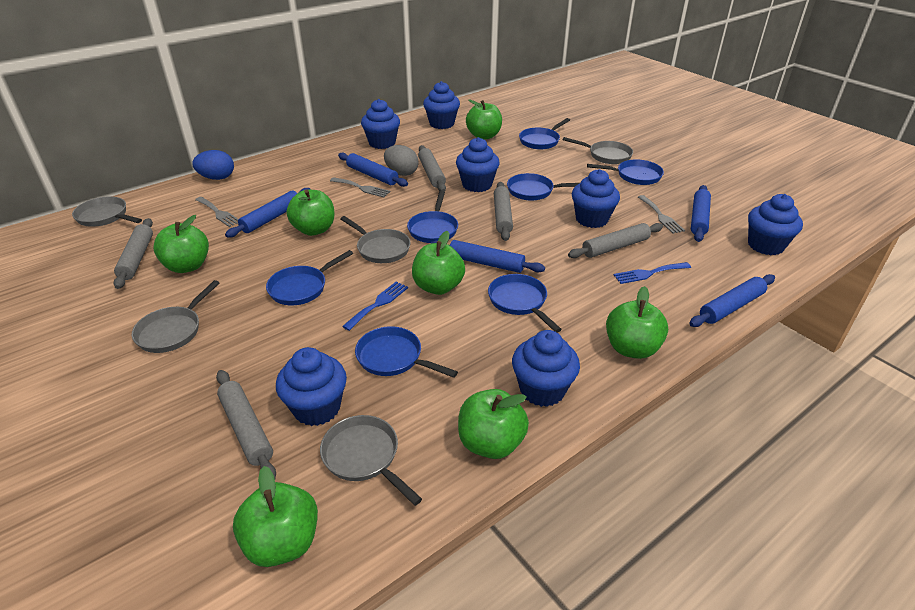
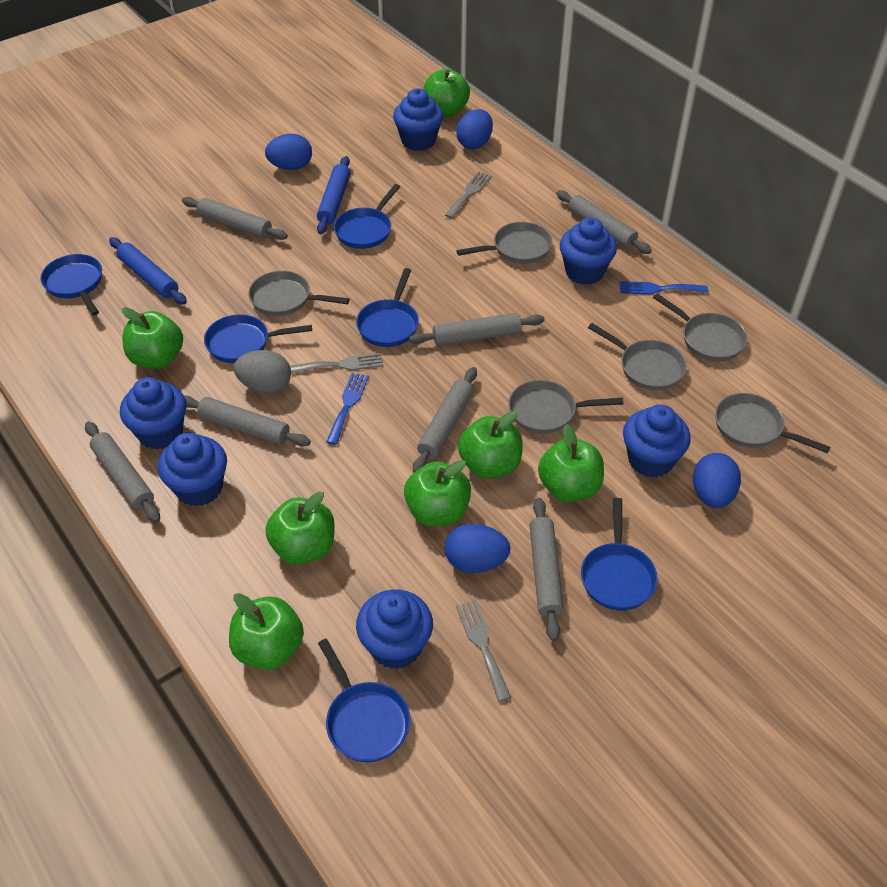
blue cupcake: [276,347,347,426] [361,99,400,149] [423,81,460,129] [456,137,500,192] [512,330,580,407] [572,169,620,228] [748,194,803,255] = 7 -> [120,377,186,450] [158,433,227,506] [356,590,433,669] [393,88,443,151] [560,217,617,285] [623,404,691,477] = 6
blue egg: [192,150,234,180] = 1 -> [265,134,312,170] [445,524,511,573] [456,109,493,149] [693,453,741,508] = 4
blue pan: [266,250,353,305] [355,326,458,378] [407,190,458,243] [488,274,562,333] [507,173,579,201] [519,118,570,150] [587,159,664,185] = 7 -> [40,254,102,316] [204,314,312,363] [318,639,411,762] [334,184,400,249] [356,268,419,347] [581,498,658,611] = 6
blue rolling pin: [225,188,311,238] [338,153,408,187] [431,240,545,273] [689,274,775,327] [691,185,711,242] = 5 -> [109,237,187,305] [317,156,350,234] = 2
grey pan: [72,196,142,227] [132,280,220,353] [320,415,422,506] [340,216,410,263] [563,137,633,164] = 5 -> [248,271,349,316] [456,222,552,264] [508,380,624,434] [588,323,687,391] [653,293,748,361] [715,393,831,453] = 6
grey rolling pin: [113,218,153,289] [216,370,276,478] [418,145,446,191] [494,182,513,241] [568,223,663,258] = 5 -> [85,422,160,523] [182,197,288,240] [184,395,311,447] [409,313,544,346] [413,367,477,472] [529,498,564,641] [556,190,652,254] = 7

